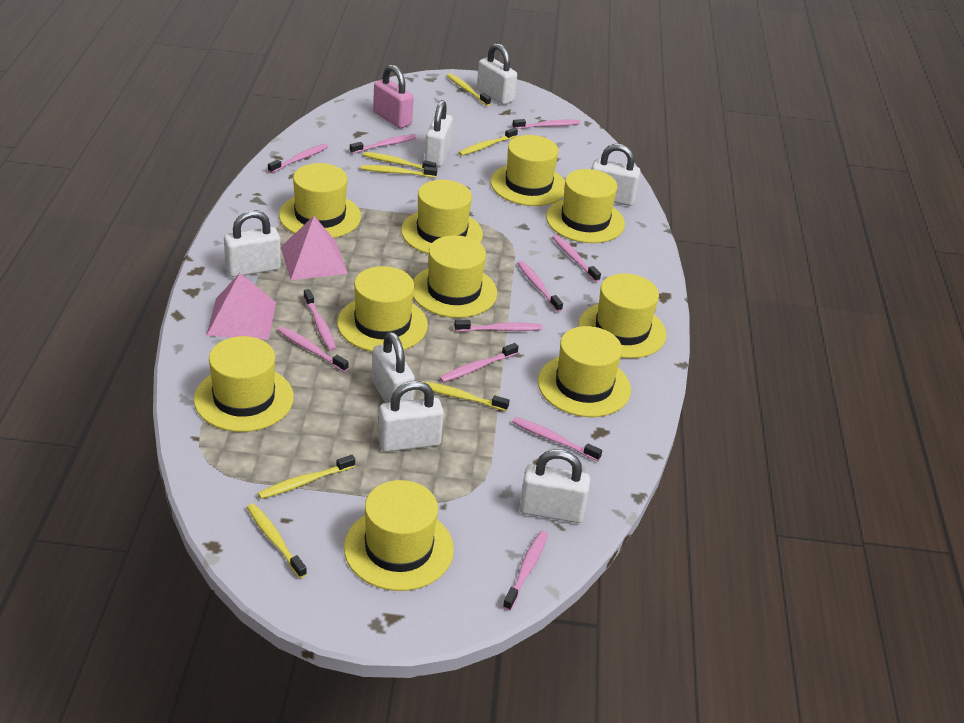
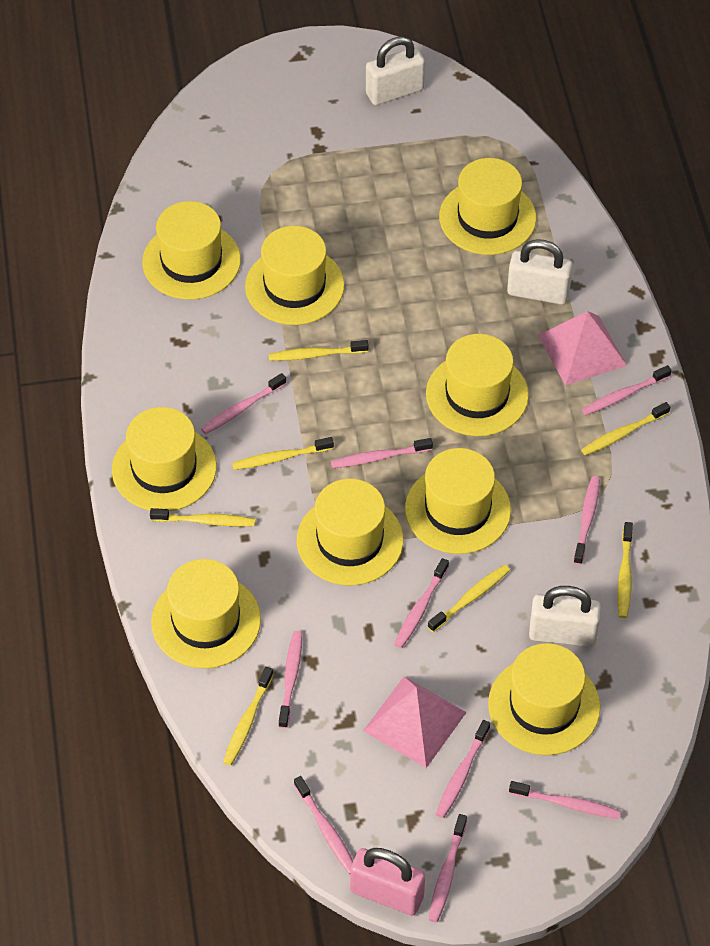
pink toothbrush: [268,144,329,173] [277,326,349,372] [303,289,336,351] [350,134,417,154] [439,343,519,382] [454,320,542,332] [503,531,548,611] [512,119,580,129] [512,417,602,461] [517,261,563,312] [552,235,601,282] = 11 -> [201,373,287,434] [278,631,302,728] [294,776,353,874] [331,438,433,468] [394,558,449,648] [429,814,467,923] [436,720,490,818] [509,781,621,819] [573,476,600,565] [582,365,672,416] = 10
white padlock: [224,210,281,277] [372,332,415,403] [378,381,444,452] [424,100,453,167] [477,43,517,105] [519,449,590,523] [591,144,640,206] = 7 -> [366,37,425,105] [507,239,573,305] [529,586,601,647] = 3
yellow hat: [194,336,294,432] [279,163,361,238] [337,266,428,352] [344,480,454,591] [401,180,483,254] [413,235,497,318] [491,135,565,206] [538,326,631,417] [546,169,625,243] [578,274,666,358] = 10 -> [112,407,217,511] [142,201,241,300] [151,559,261,668] [245,226,345,325] [297,479,403,586] [405,448,511,554] [426,334,529,436] [439,158,536,255] [488,643,600,755] = 9

